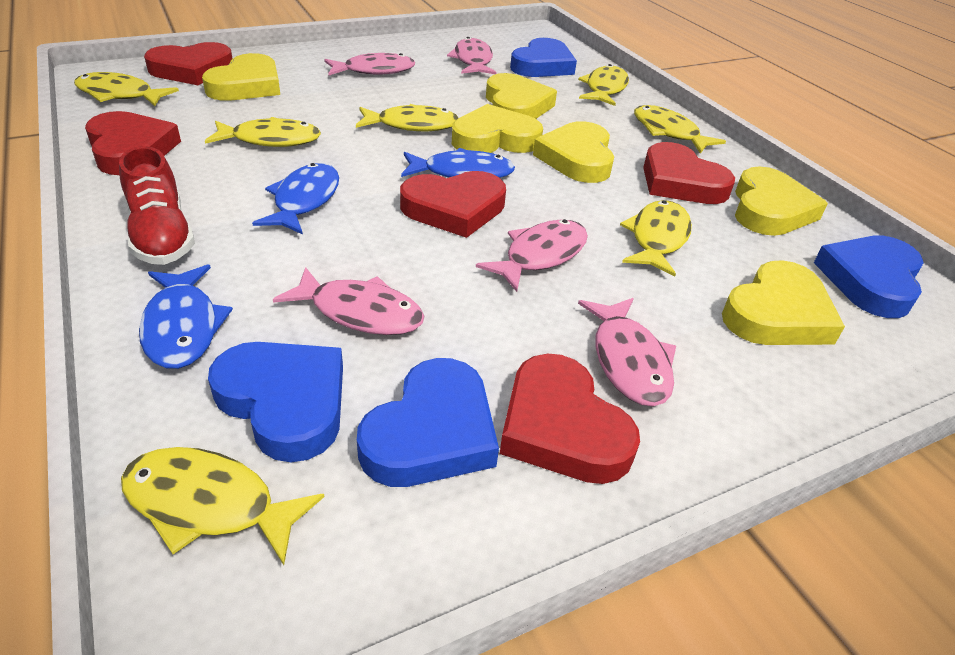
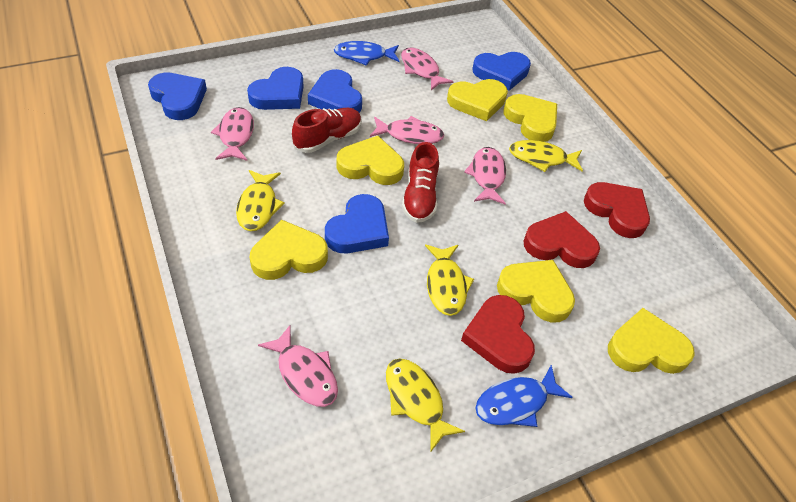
blue fish: [139,264,233,369] [252,163,339,235] [401,148,515,178] = 3 -> [334,41,399,66] [475,365,572,427] = 2
blue heart: [208,342,343,462] [357,358,499,487] [510,38,577,77] [814,235,924,318] = 4 -> [148,73,207,120] [247,67,304,110] [308,69,362,113] [325,194,389,253] [472,52,531,91] = 5
red heart: [85,111,181,175] [144,42,233,85] [400,171,506,238] [500,354,640,484] [643,142,735,204] = 5 -> [461,295,535,374] [524,211,600,268] [584,182,650,238] = 3
red shoe: [119,146,195,265] = 1 -> [292,108,362,153] [402,142,439,223] = 2
yellow fish: [74,72,179,106] [121,447,325,565] [205,117,321,147] [356,104,458,131] [578,64,629,106] [620,200,692,277] [634,105,726,153] = 7 -> [236,170,285,231] [386,358,465,453] [425,245,474,316] [509,140,583,172] = 4

